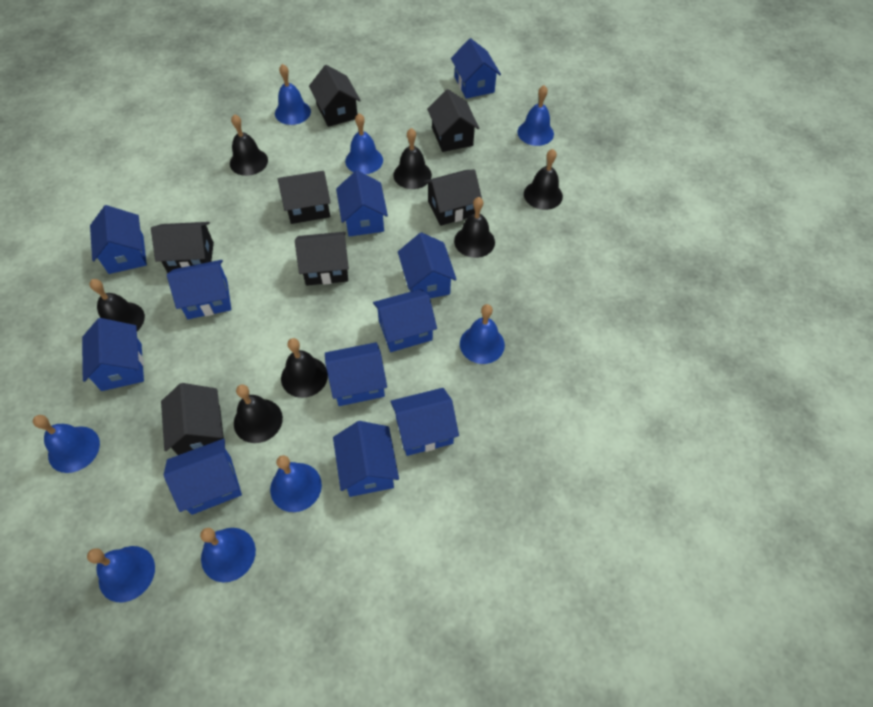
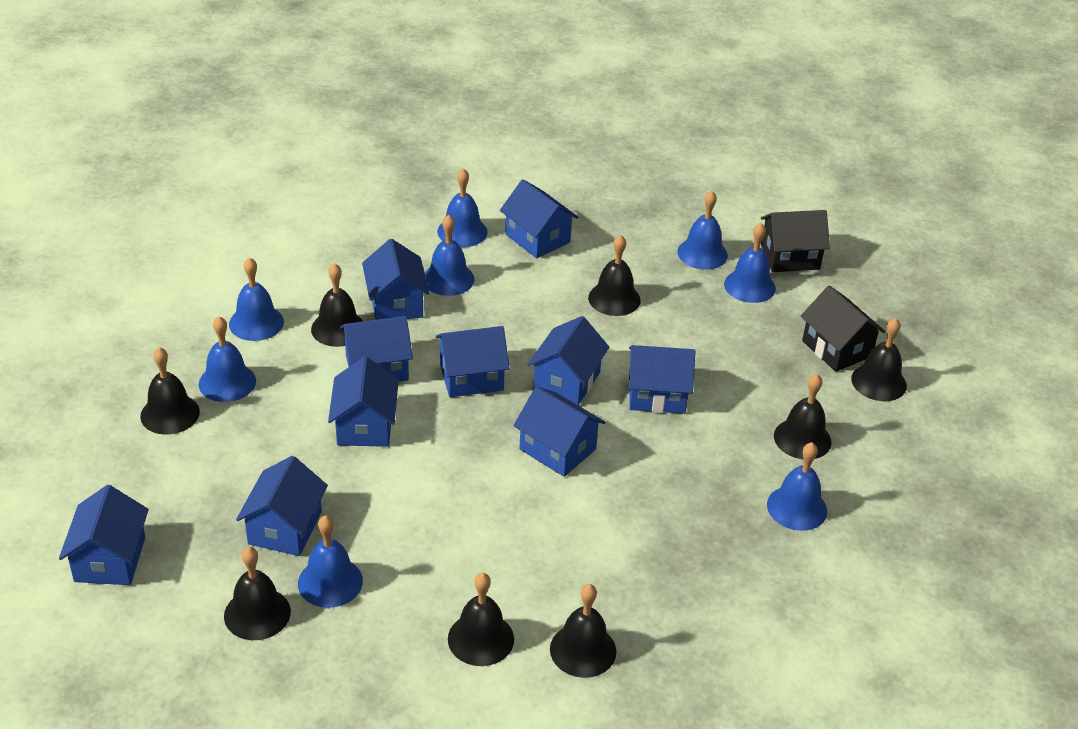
black bell: [90,279,145,331] [230,114,268,176] [234,384,283,443] [281,338,328,398] [393,128,432,189] [454,197,495,258] [524,149,563,210] = 7 -> [140,347,200,435] [224,547,291,640] [311,263,363,347] [448,573,514,666] [550,584,616,678] [588,235,641,316] [774,374,832,459] [851,318,907,401] = 8
black house: [151,222,214,273] [161,383,224,455] [278,171,331,224] [295,232,349,286] [309,65,361,127] [424,169,482,226] [427,89,479,152] = 7 -> [761,210,830,272] [801,286,885,372] = 2
blue house: [82,318,144,391] [90,205,147,274] [164,439,242,515] [167,260,231,319] [325,342,387,406] [333,421,399,497] [336,170,388,237] [373,289,437,352] [390,388,459,456] [398,232,457,298] [451,38,501,99] = 11 -> [59,485,149,585] [236,456,328,556] [328,356,399,447] [340,316,413,382] [362,239,430,320] [435,326,510,397] [500,179,578,258] [514,386,605,477] [527,316,610,405] [629,345,695,414] = 10

